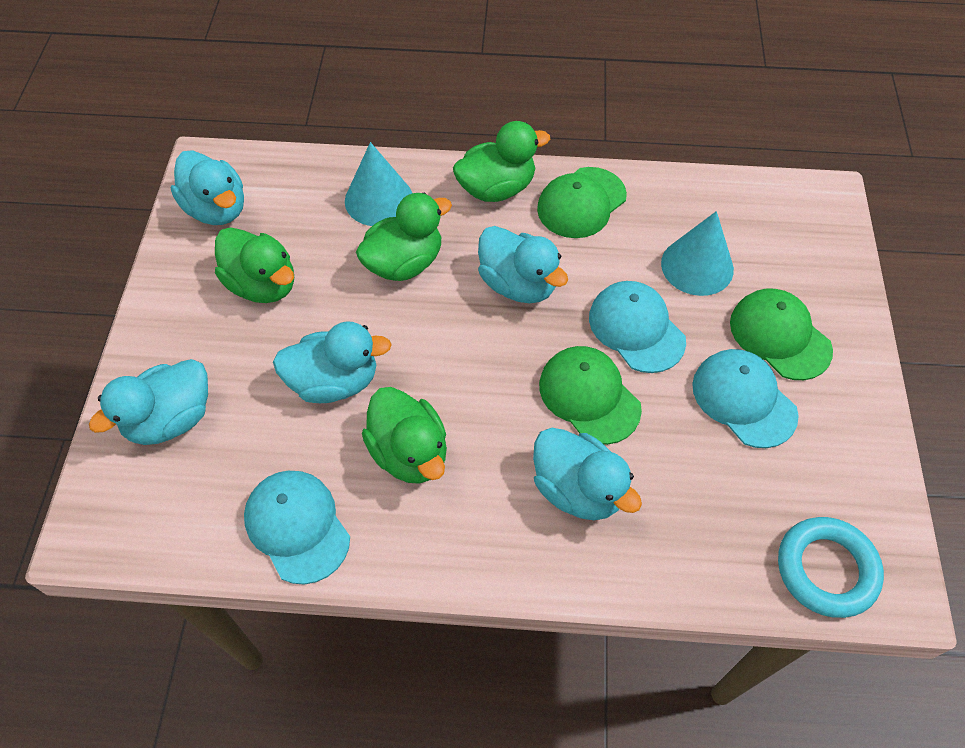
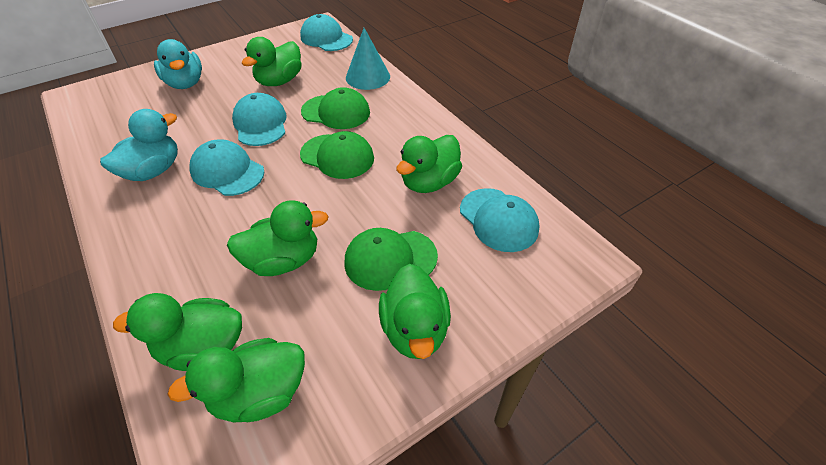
green duck: [215,227,294,303] [356,193,452,281] [362,387,447,484] [453,121,550,202] = 4 -> [113,293,242,371] [167,338,305,422] [227,200,329,276] [242,37,302,86] [379,264,451,359] [396,135,462,193] = 6
turquoise cap: [244,471,350,585] [589,281,686,373] [692,349,799,448] = 3 -> [189,139,265,196] [232,93,286,146] [300,14,353,51] [460,188,540,252] = 4
turquoise cone: [345,142,412,226] [661,211,734,296] = 2 -> [346,28,390,90] = 1
turquoise duck: [89,359,208,445] [171,150,244,225] [273,321,392,403] [478,226,568,303] [533,428,642,520] = 5 -> [100,109,178,181] [154,39,202,89] = 2
turquoise ring: [778,517,884,618] = 1 -> none = 0

